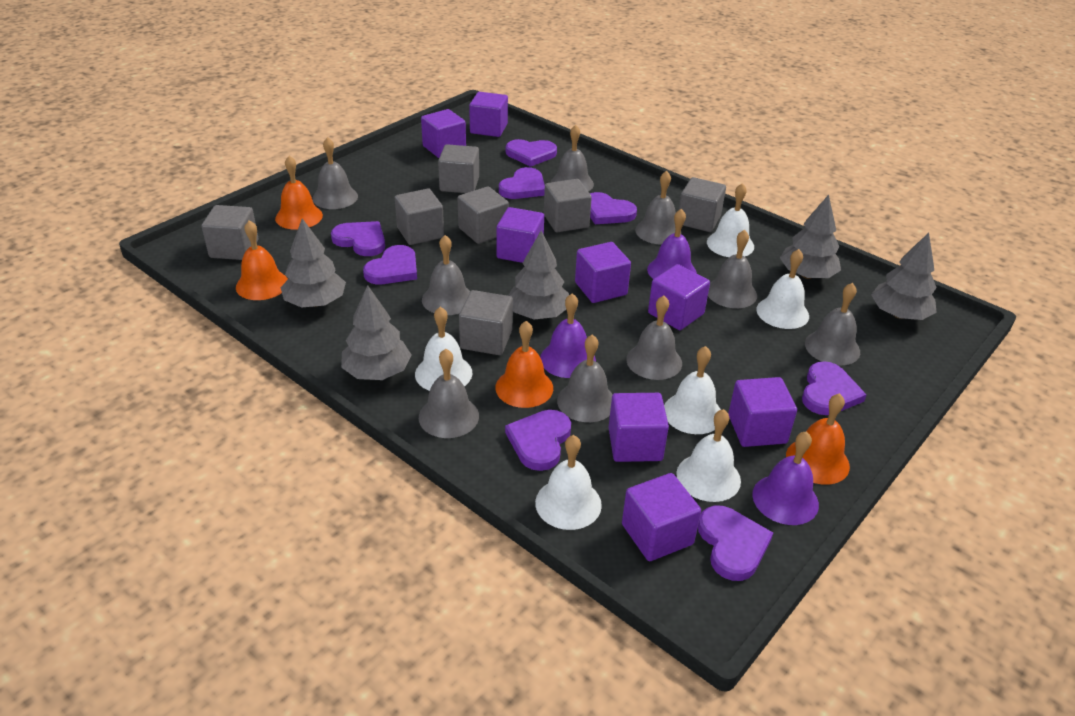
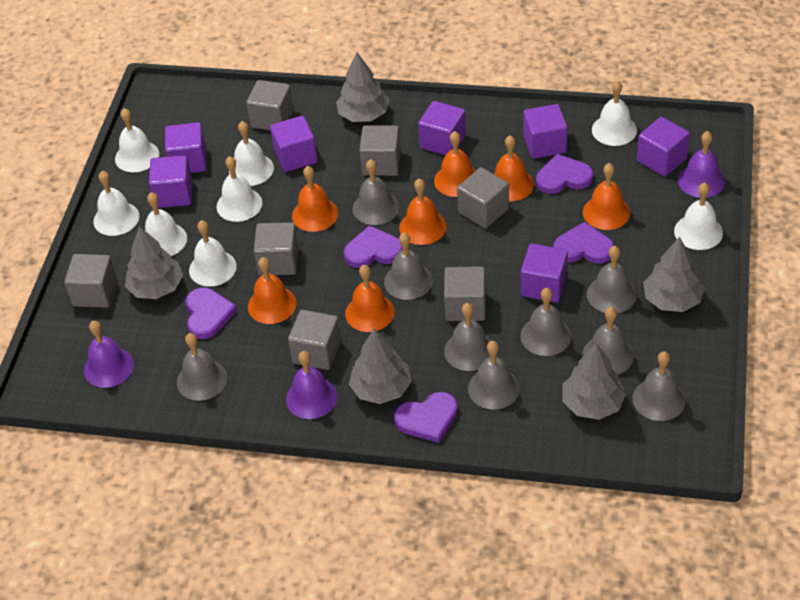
orange bell: [236,220,288,300] [275,156,323,230] [495,321,553,408] [786,393,850,485] = 4 -> [248,257,297,324] [292,166,338,232] [345,265,395,332] [399,179,446,245] [434,131,476,197] [494,135,534,201] [583,163,630,230] = 7
purple cube: [421,109,466,158] [469,92,508,137] [497,207,544,263] [575,242,631,303] [609,393,669,462] [622,473,701,561] [648,264,710,330] [728,377,797,447] = 8 -> [149,155,192,208] [165,122,207,173] [270,116,318,172] [418,101,466,155] [521,244,568,303] [523,104,567,159] [637,117,690,177] = 7
purple heart: [331,221,385,256] [363,245,417,284] [499,167,545,199] [505,410,571,471] [506,139,557,167] [590,192,637,224] [698,505,773,581] [802,361,867,415] = 8 -> [186,288,237,339] [344,225,403,268] [394,392,458,443] [536,154,593,194] [553,222,614,264] = 5
white bell: [415,307,472,391] [535,435,602,530] [664,346,721,434] [676,409,741,502] [707,183,754,257] [756,249,809,329] = 6 -> [93,171,139,236] [115,108,159,172] [145,192,187,256] [189,220,237,287] [217,156,262,222] [229,121,274,186] [592,80,637,146] [674,182,723,250] = 8

